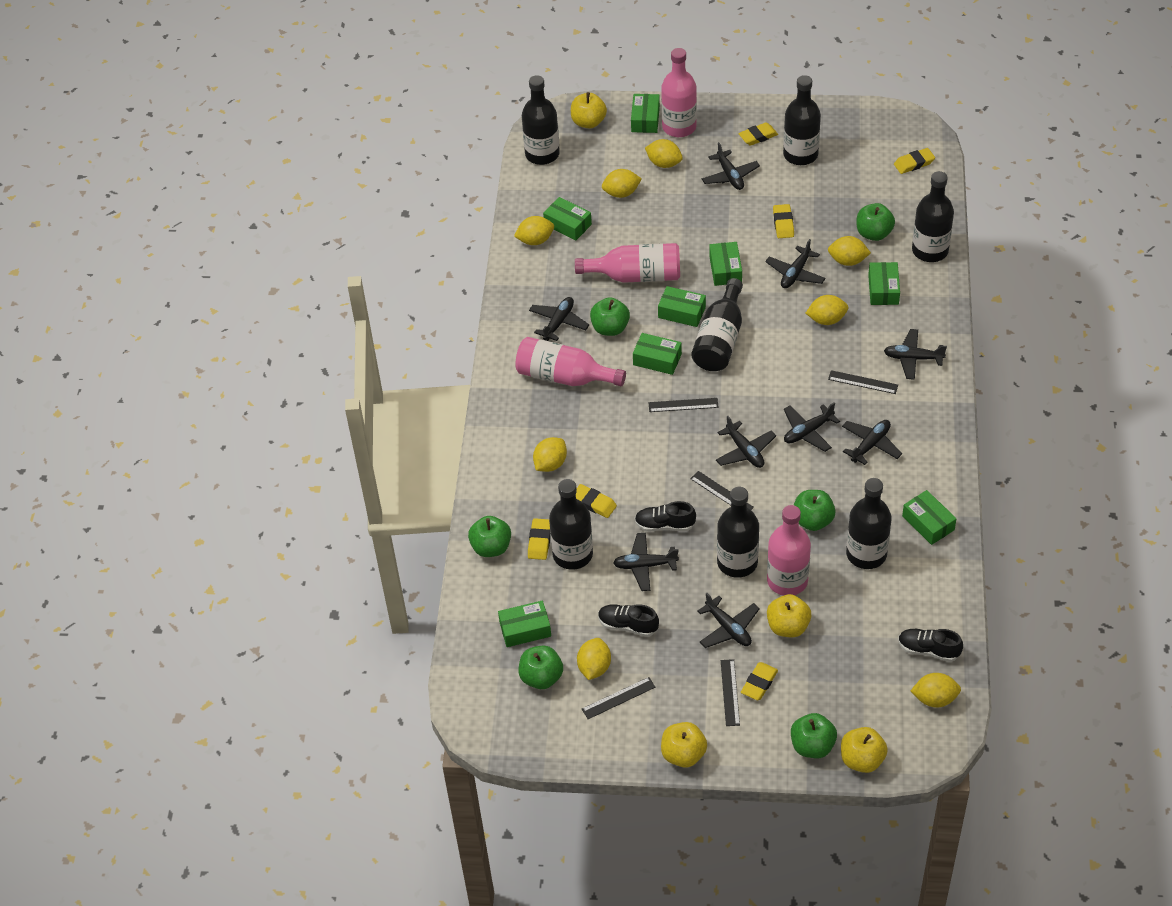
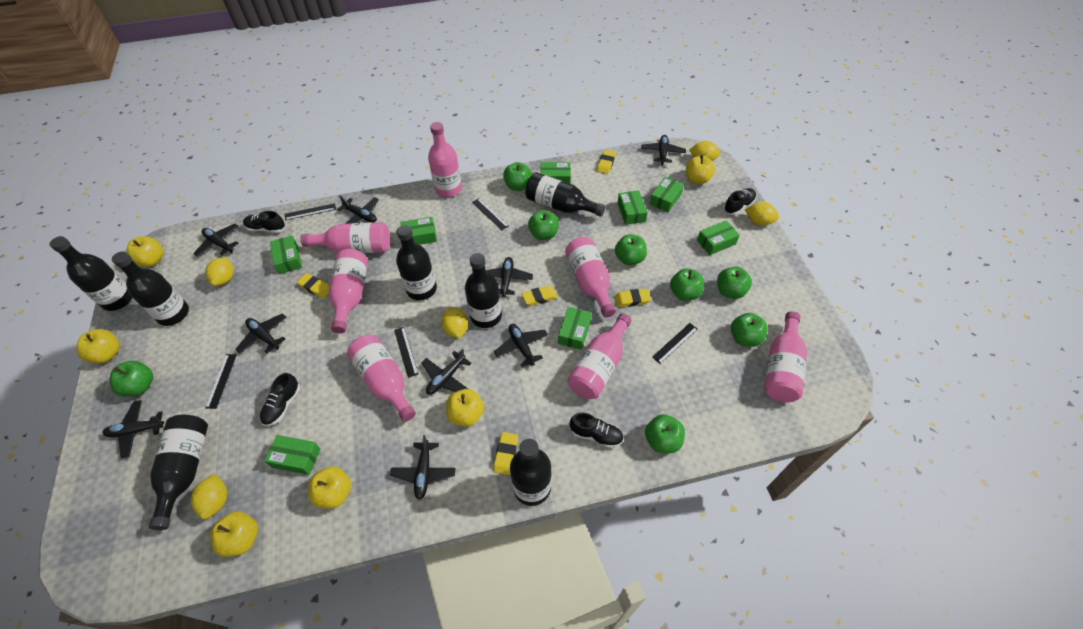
black shoe: [598,604,659,637] [635,501,696,532] [898,629,963,662] = 3 -> [243,211,285,233] [260,373,300,426] [570,413,624,448] [724,188,756,215] = 4
green apple: [468,516,511,557] [519,646,563,689] [590,297,630,336] [791,713,837,758] [794,490,836,531] [857,203,895,241] = 6 -> [110,361,153,397] [503,162,532,191] [528,210,559,240] [615,234,647,265] [645,414,685,453] [670,268,704,301] [717,266,752,299] [731,313,768,347] = 8
pink bottle: [515,337,626,386] [575,243,680,283] [661,48,697,137] [767,505,811,596] = 4 -> [300,222,390,253] [328,249,368,334] [347,335,416,422] [428,122,462,197] [565,237,616,318] [567,313,632,399] [764,311,807,403] = 7
yellow apple: [571,92,607,129] [661,722,707,768] [767,594,811,637] [841,727,888,773] = 4 -> [76,329,119,363] [126,236,163,267] [210,511,258,557] [308,466,351,509] [446,389,484,427] [686,155,715,184] = 6
yellow eraser: [528,518,550,560] [576,484,617,518] [738,122,778,146] [741,662,778,700] [773,204,794,238] [894,148,935,174] = 6 -> [297,273,330,299] [493,432,518,475] [522,285,558,306] [597,150,616,174] [614,289,651,307] = 5
yellow lemon: [514,216,554,245] [533,437,567,472] [577,638,611,680] [602,169,642,198] [645,139,683,168] [806,295,848,325] [828,236,871,266] [911,673,961,708] = 8 -> [191,474,227,519] [205,257,234,286] [441,307,468,338] [689,141,720,161] [745,202,779,226] = 5

